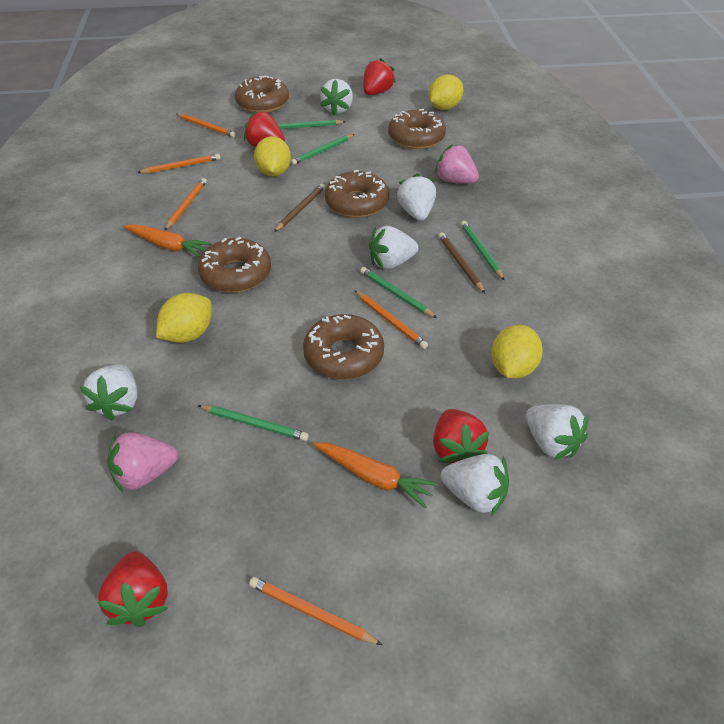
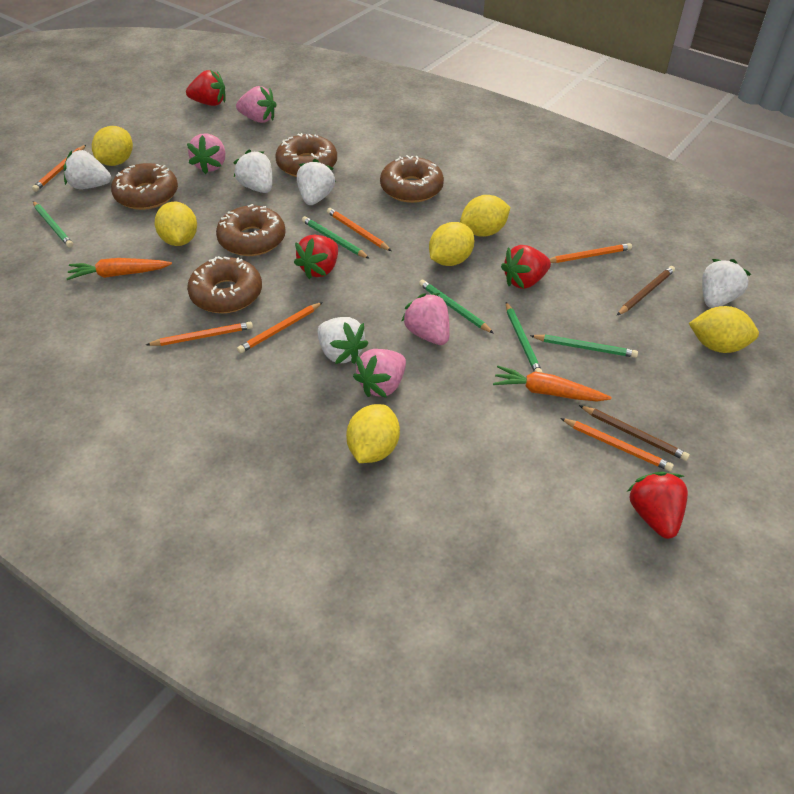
orange pencil: [137,154,220,173] [164,178,207,231] [177,114,236,138] [249,577,382,645] [354,290,428,349] = 5 -> [32,145,86,192] [146,322,253,346] [237,302,323,353] [327,208,391,251] [550,243,632,263] [560,418,674,471] = 6
pink strawberry: [107,432,178,493] [435,144,479,184] = 2 -> [187,133,225,174] [236,86,277,123] [353,349,406,398] [401,293,450,345] = 4
white strawberry: [80,364,137,420] [320,79,353,116] [369,226,418,269] [397,173,436,221] [441,454,509,516] [526,404,588,460] = 6 -> [63,150,111,189] [233,150,273,193] [297,159,336,205] [318,317,369,364] [702,259,751,308] = 5
yellow lemon: [156,293,212,343] [254,136,291,177] [429,74,463,110] [491,325,543,379] = 4 -> [92,126,133,166] [155,202,197,246] [346,404,400,463] [429,222,474,266] [460,195,510,237] [689,306,759,353] = 6

